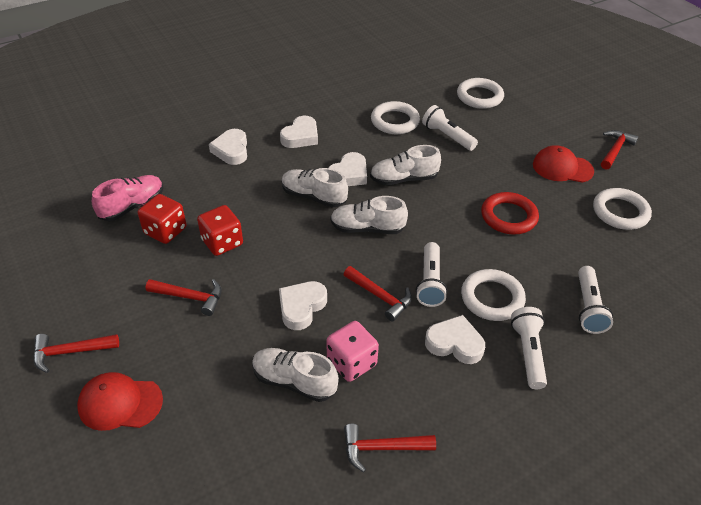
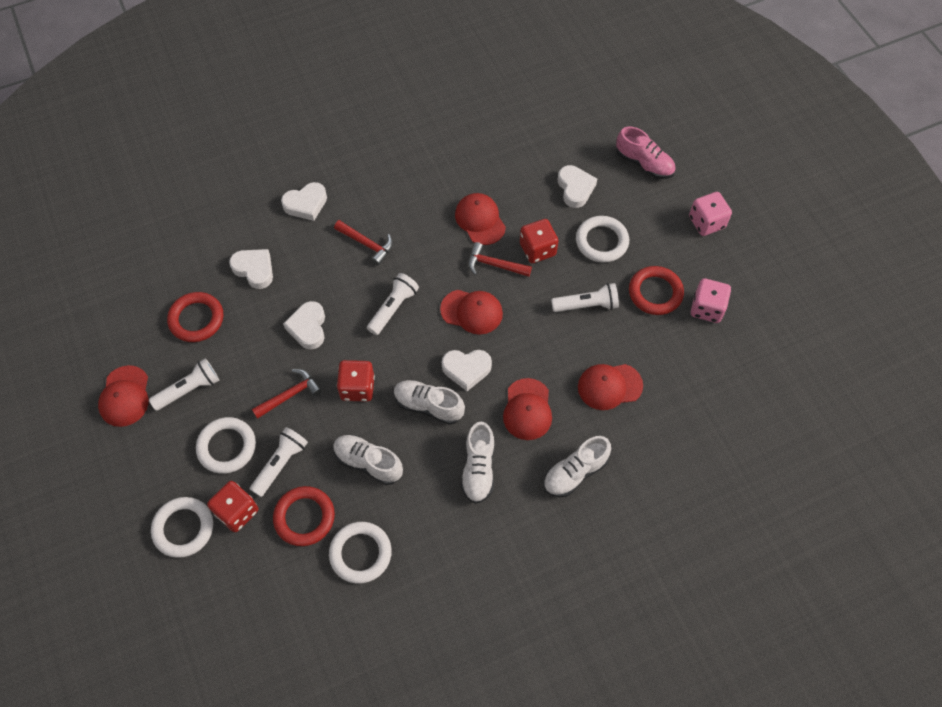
pink dice: [326,321,379,382] = 1 -> [689,192,732,236] [691,278,731,323] = 2
red cap: [77,372,163,431] [533,145,594,183] = 2 -> [98,365,149,427] [440,290,503,335] [455,193,506,245] [503,378,552,440] [578,364,643,410] = 5
red dice: [138,194,186,244] [197,205,243,256] = 2 -> [207,481,258,532] [337,360,375,402] [520,219,558,263] = 3
red hammer: [33,334,119,373] [146,279,222,316] [343,266,412,321] [344,424,436,472] [601,130,639,169] = 5 -> [252,369,322,419] [334,220,393,266] [468,242,532,277] = 3
red ring: [481,192,539,235] = 1 -> [167,292,223,342] [273,486,335,546] [629,266,684,315] = 3

